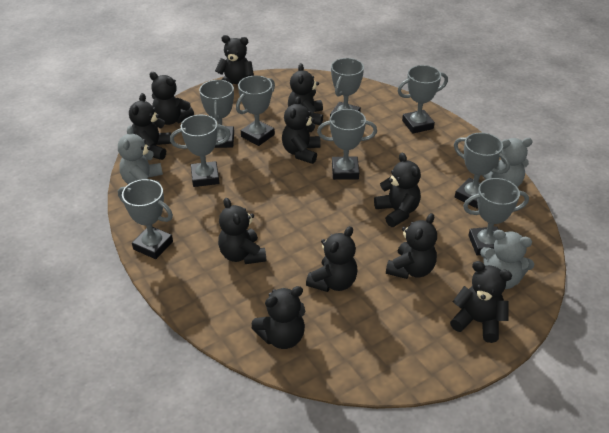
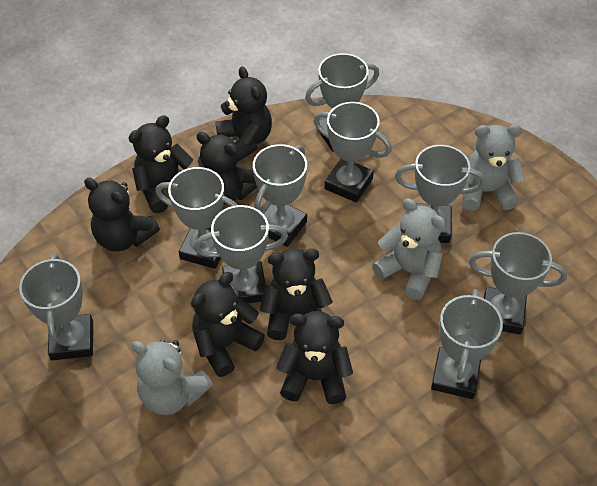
black teddy bear: [129,93,171,160] [149,72,194,125] [215,35,254,84] [218,198,266,264] [252,286,305,349] [282,96,321,164] [288,63,323,125] [306,226,358,292] [374,153,421,227] [386,213,437,279] [450,261,512,343] = 11 -> [84,178,160,252] [129,115,193,213] [191,272,265,377] [196,132,257,205] [216,66,272,161] [260,248,333,340] [276,311,353,404] = 7

